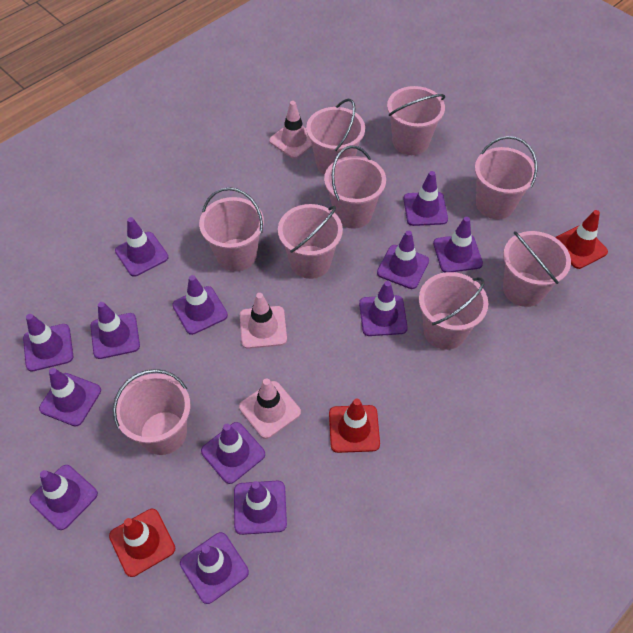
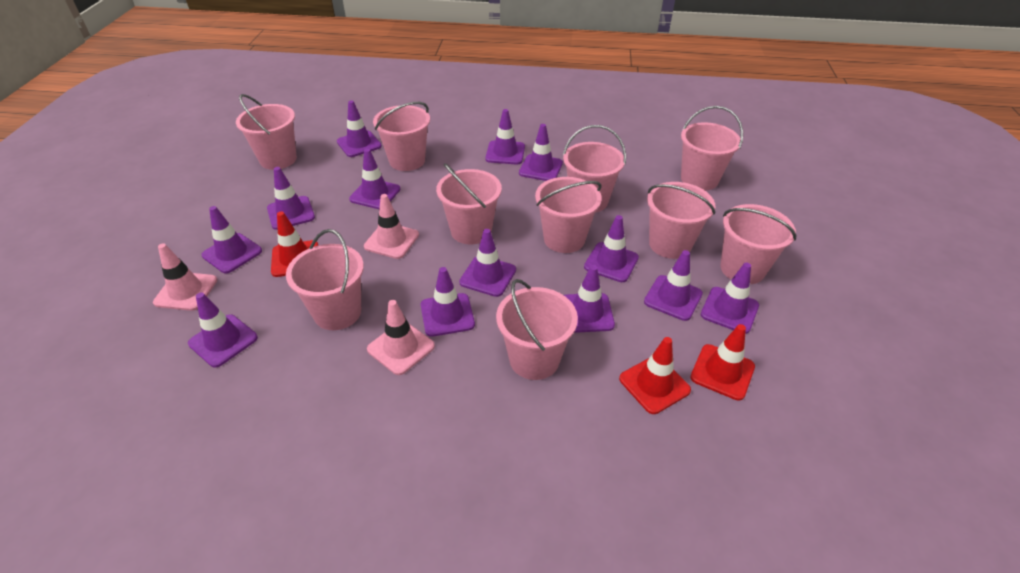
pink bucket: [113,369,190,455] [199,187,264,272] [278,204,343,279] [306,98,365,175] [324,146,386,229] [387,86,445,155] [419,272,488,350] [475,136,538,219] [503,231,571,307] = 9 -> [236,94,297,170] [286,229,364,330] [373,102,430,171] [436,163,502,245] [496,279,578,380] [535,177,602,253] [563,125,626,213] [647,182,715,259] [681,106,743,191] [720,204,797,284] = 10

